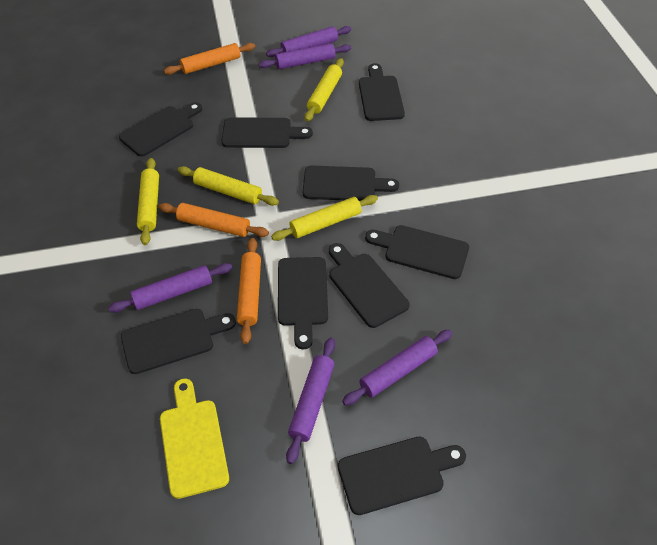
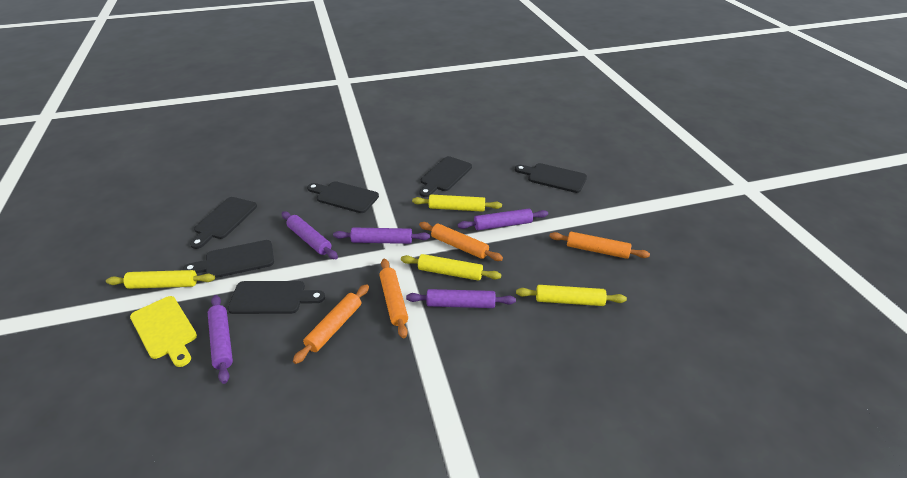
black cutting board: [119,102,202,157] [121,309,236,374] [221,117,313,148] [278,257,328,349] [303,165,399,201] [329,243,410,328] [338,437,466,515] [359,63,405,121] [365,225,469,279] = 9 -> [183,240,274,278] [190,197,257,249] [228,281,325,314] [307,181,379,213] [419,156,472,197] [515,163,587,193] = 6
orange rolling pin: [159,203,269,237] [164,43,255,75] [237,238,261,344] = 3 -> [293,284,369,364] [380,259,408,338] [419,222,503,261] [549,232,650,259] = 4

